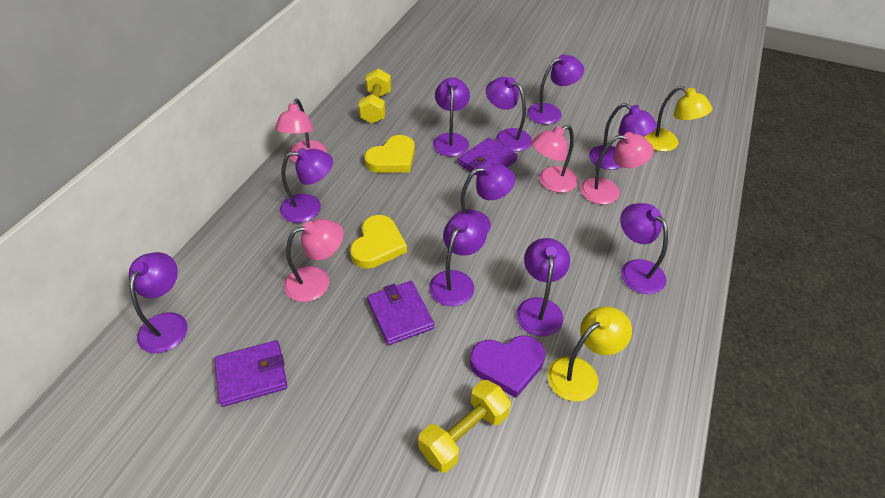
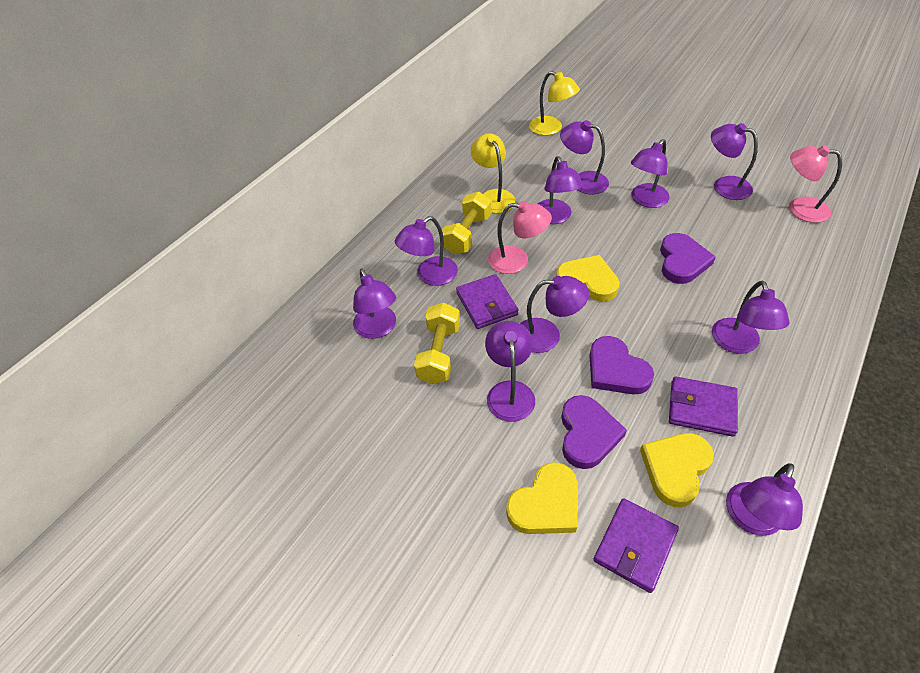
pink lamp: [275,98,327,163] [284,219,343,302] [531,125,578,193] [580,132,654,205] = 4 -> [488,201,552,274] [789,145,842,223] = 2
purple heart: [470,335,545,398] = 1 -> [561,395,627,469] [589,336,654,394] [660,233,716,284] = 3
yellow heart: [350,215,407,269] [364,135,415,173] = 2 -> [506,462,578,534] [556,255,620,302] [640,433,714,507] = 3

